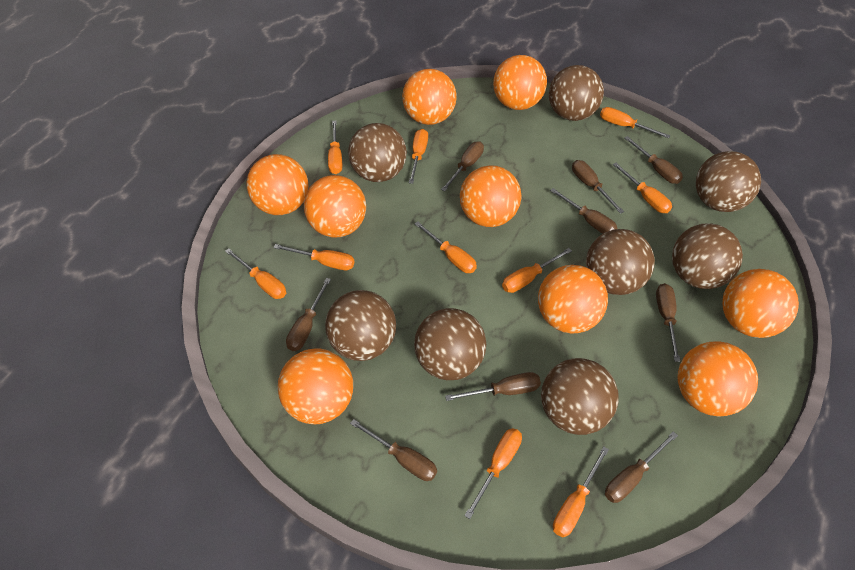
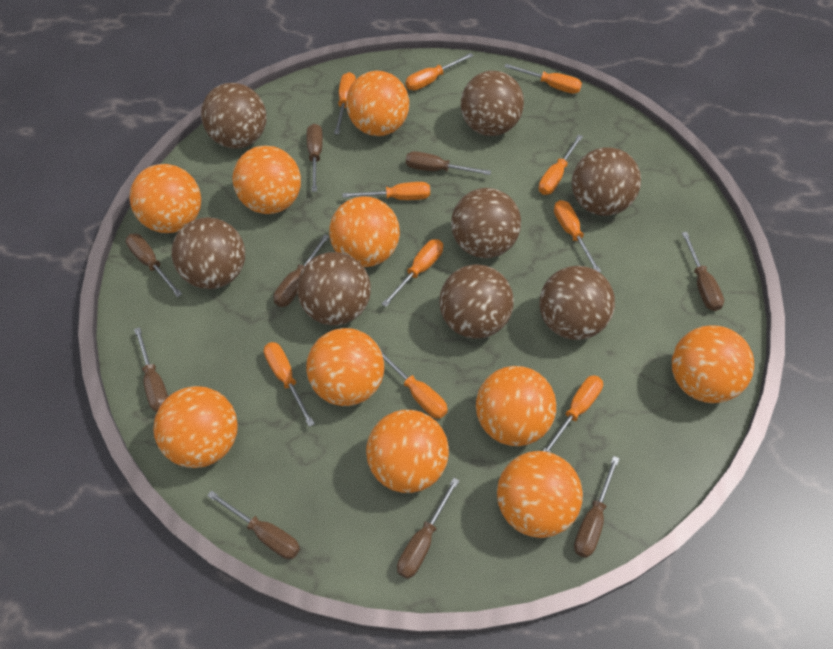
orange ball: [246,154,308,215] [277,348,353,424] [304,175,366,237] [402,69,457,125] [460,165,521,227] [493,55,547,110] [538,265,608,334] [677,341,758,417] [722,269,799,338] = 9 -> [130,164,201,233] [153,386,238,468] [232,146,301,214] [306,328,384,406] [329,196,400,267] [346,71,409,136] [366,410,449,493] [476,366,556,446] [497,451,583,538] [672,325,754,403] = 10

